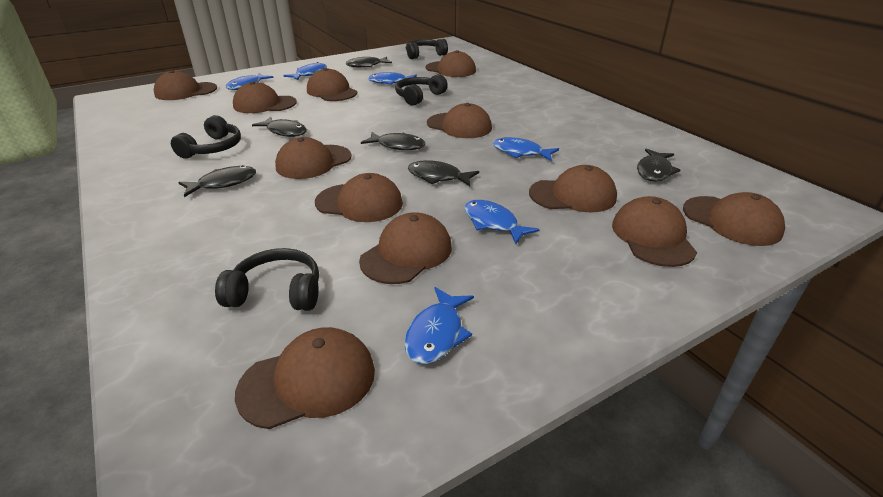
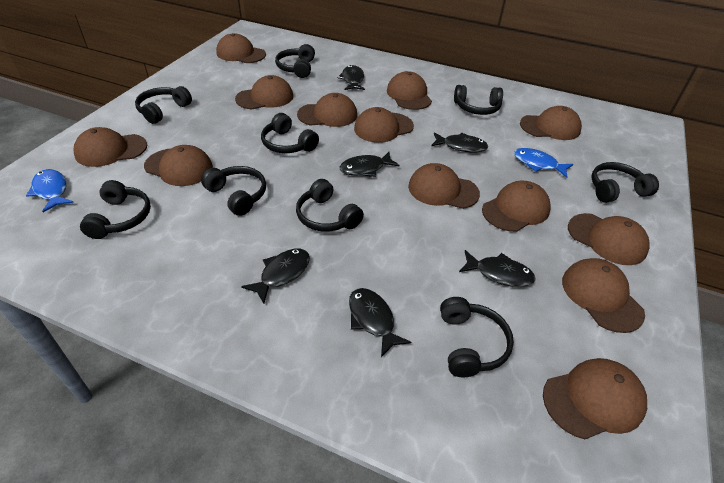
black headphones: [171,115,241,159] [215,248,319,311] [395,74,448,106] [406,39,448,59] = 4 -> [80,180,151,239] [135,86,192,124] [201,166,266,216] [261,113,319,153] [275,44,315,78] [296,179,364,232] [440,297,514,377] [454,85,503,115] [591,162,659,203] = 9
blue fish: [226,73,273,90] [283,62,327,80] [368,72,417,85] [404,287,474,364] [464,200,540,244] [493,137,559,161] = 6 -> [26,169,74,212] [514,148,573,178] = 2
brown cap: [154,70,217,100] [233,81,297,113] [235,327,375,429] [275,137,352,179] [307,68,357,101] [315,173,403,222] [359,212,452,284] [425,50,476,77] [427,103,492,138] [529,165,617,212] [612,196,697,267] [683,192,785,246] = 12 -> [74,127,147,167] [144,145,213,186] [216,33,266,63] [235,75,293,110] [297,93,357,127] [354,107,414,143] [387,71,432,110] [408,163,480,209] [482,181,551,232] [520,106,582,140] [543,358,647,439] [562,258,645,333] [568,213,649,265] = 13

